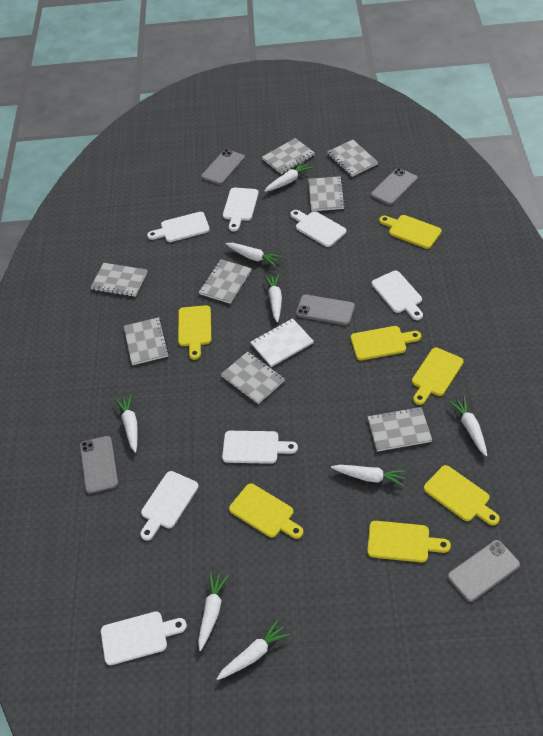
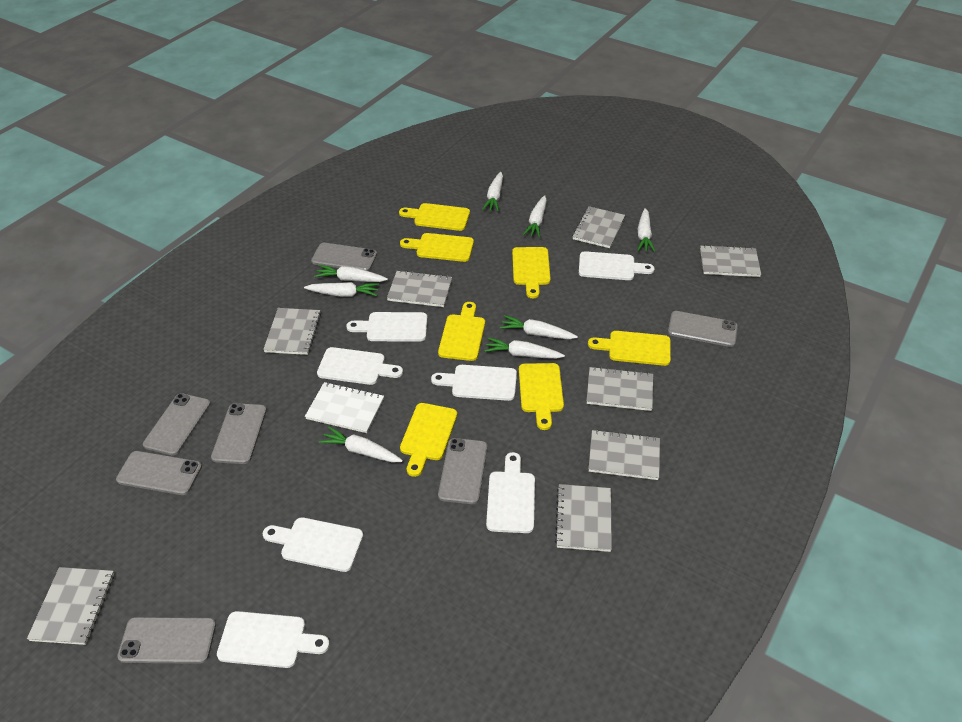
grey phone: [80,436,118,494] [201,149,245,185] [296,294,355,325] [371,168,418,205] [447,540,520,602] = 5 -> [116,451,202,495] [117,617,216,664] [143,393,211,456] [211,403,267,464] [311,243,377,271] [438,438,487,504] [668,311,738,347] = 7

